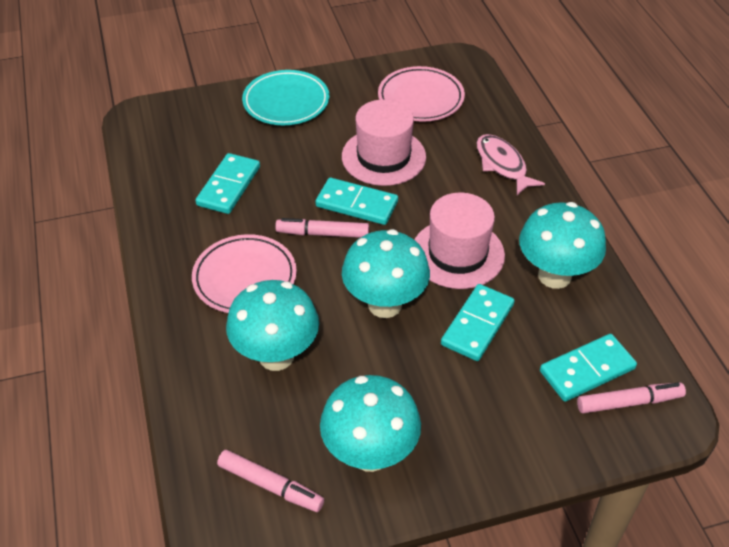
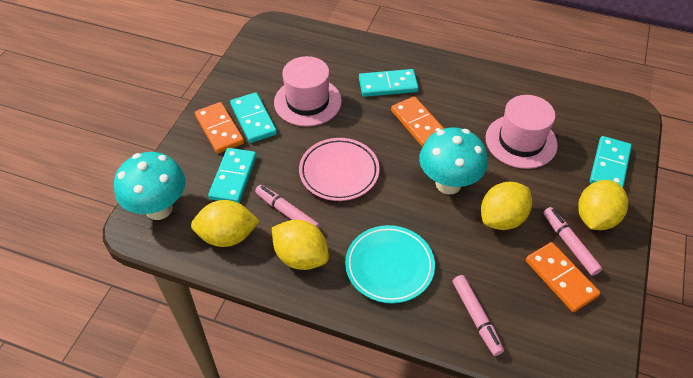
orange domino: none = 0 -> [195,102,244,154] [391,96,444,147] [526,242,600,312] = 3
pink fish: [476,134,545,195] = 1 -> none = 0
pink plate: [192,234,297,313] [378,66,465,122] = 2 -> [299,138,380,201] = 1
turquoise mushroom: [226,280,319,371] [320,375,421,472] [342,229,430,318] [519,202,606,289] = 4 -> [114,152,186,220] [419,127,487,195] = 2
yellow lemon: none = 0 -> [191,200,260,247] [272,220,329,270] [481,182,532,230] [578,180,628,230] = 4

